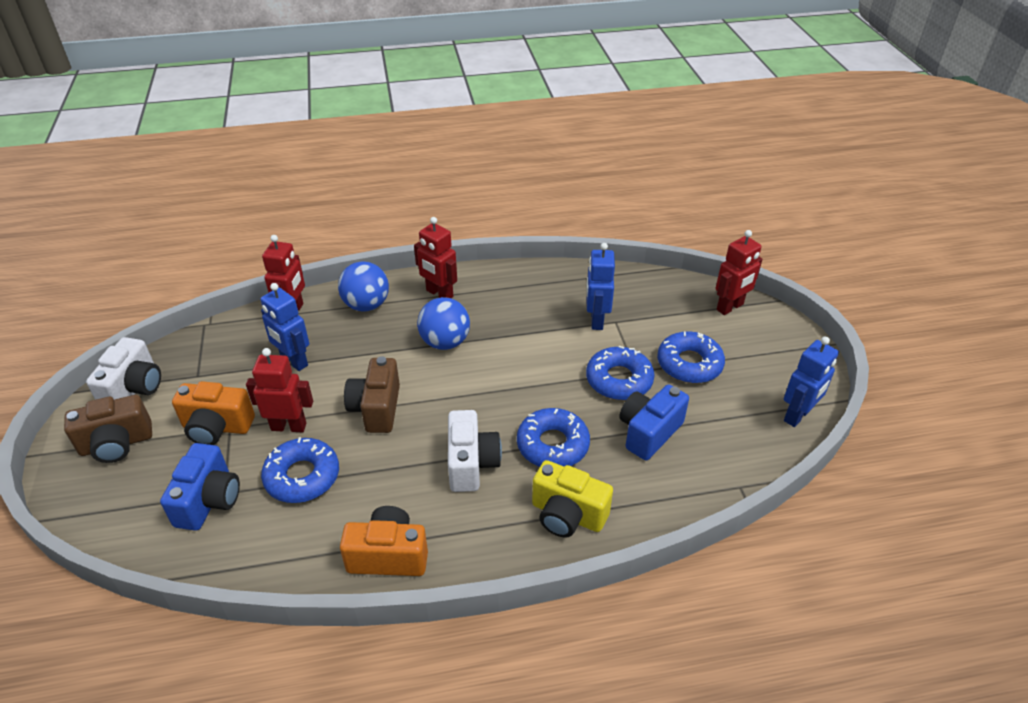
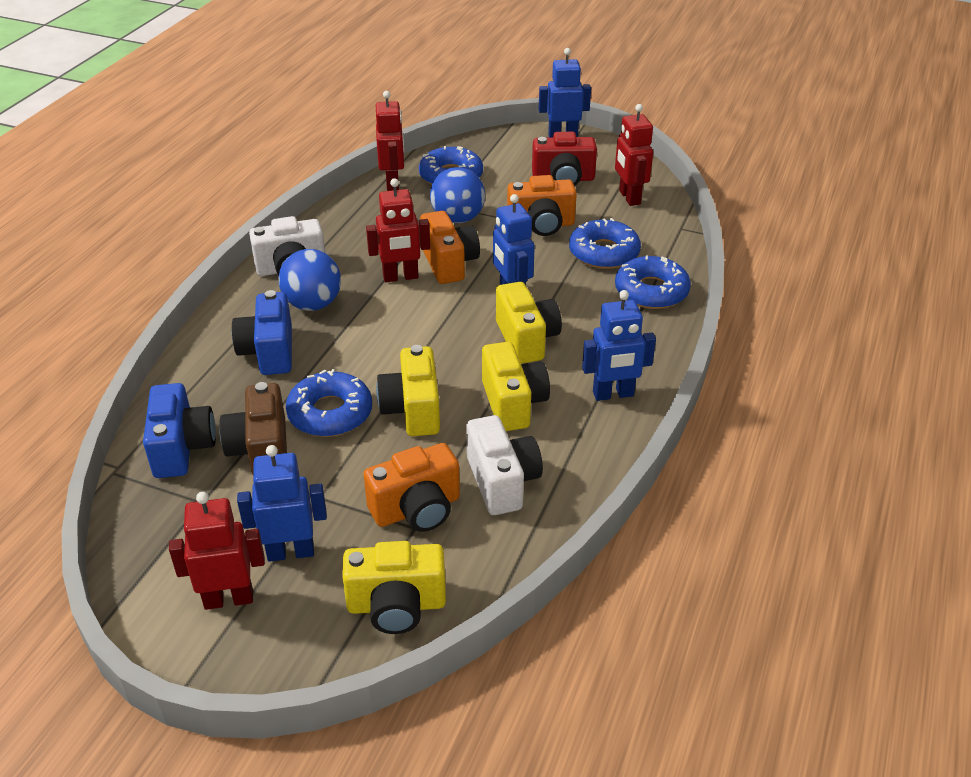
blue robot: [260,283,309,371] [586,243,615,330] [784,336,839,427] = 3 -> [237,445,327,562] [493,194,535,285] [539,48,591,137] [582,290,656,401] = 4
brown camera: [64,395,152,463] [344,356,400,433] = 2 -> [219,382,287,475] = 1
orange camera: [172,381,255,445] [340,506,428,576] = 2 -> [363,443,460,532] [420,211,480,284] [507,175,577,236] = 3
red camera: none = 0 -> [532,132,597,186] = 1
yellow camera: [532,460,613,538] = 1 -> [342,541,446,634] [376,345,440,436] [482,342,550,431] [496,282,562,364] = 4

